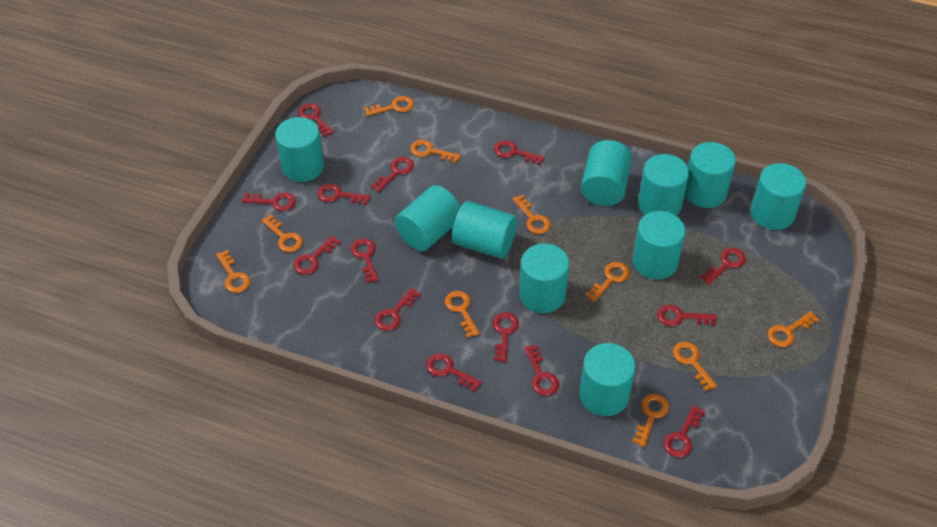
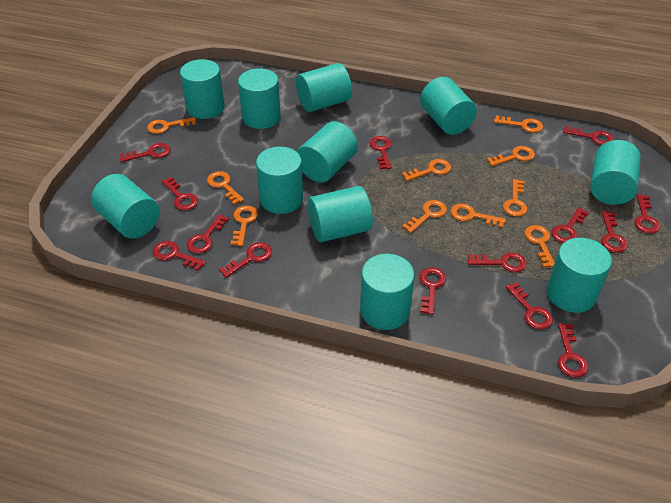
turquoise cylinder: [275,117,324,182] [395,185,460,251] [452,201,517,259] [519,243,569,313] [579,343,636,416] [581,140,632,206] [633,211,686,279] [638,154,689,216] [685,142,736,208] [751,163,806,230] = 10 -> [91,174,160,239] [180,59,225,119] [238,68,281,129] [256,147,303,214] [296,63,352,112] [297,121,358,183] [308,186,373,242] [360,254,415,330] [420,77,477,135] [547,238,612,313] [590,140,641,205] = 11

